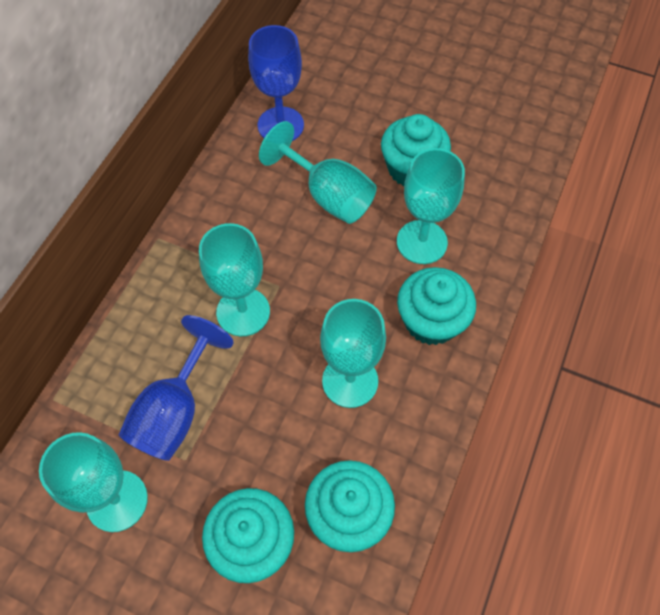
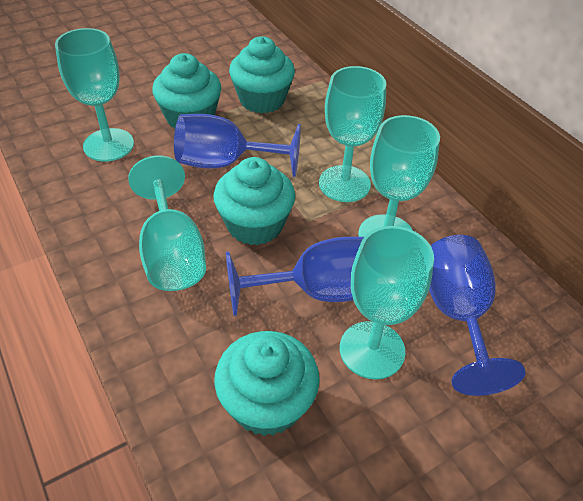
blue goblet: [119,315,234,461] [248,25,304,141] = 2 -> [174,114,301,177] [226,237,364,316] [429,235,526,396] = 3

